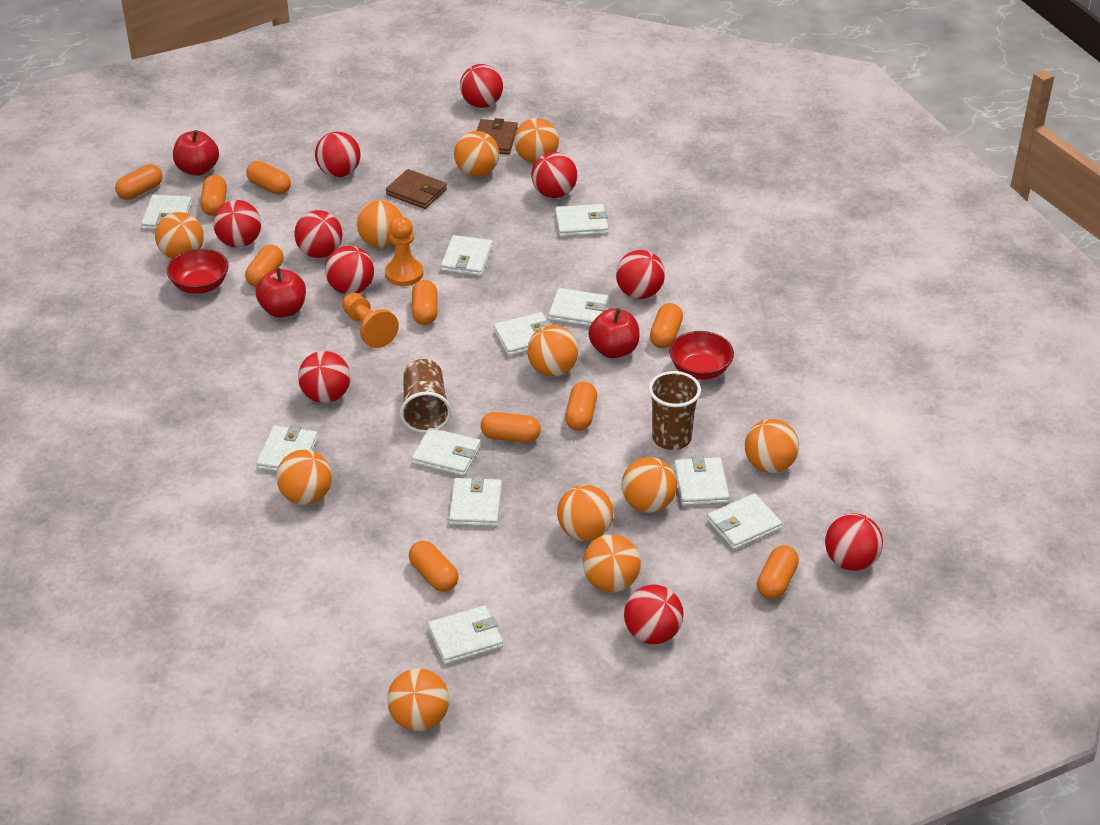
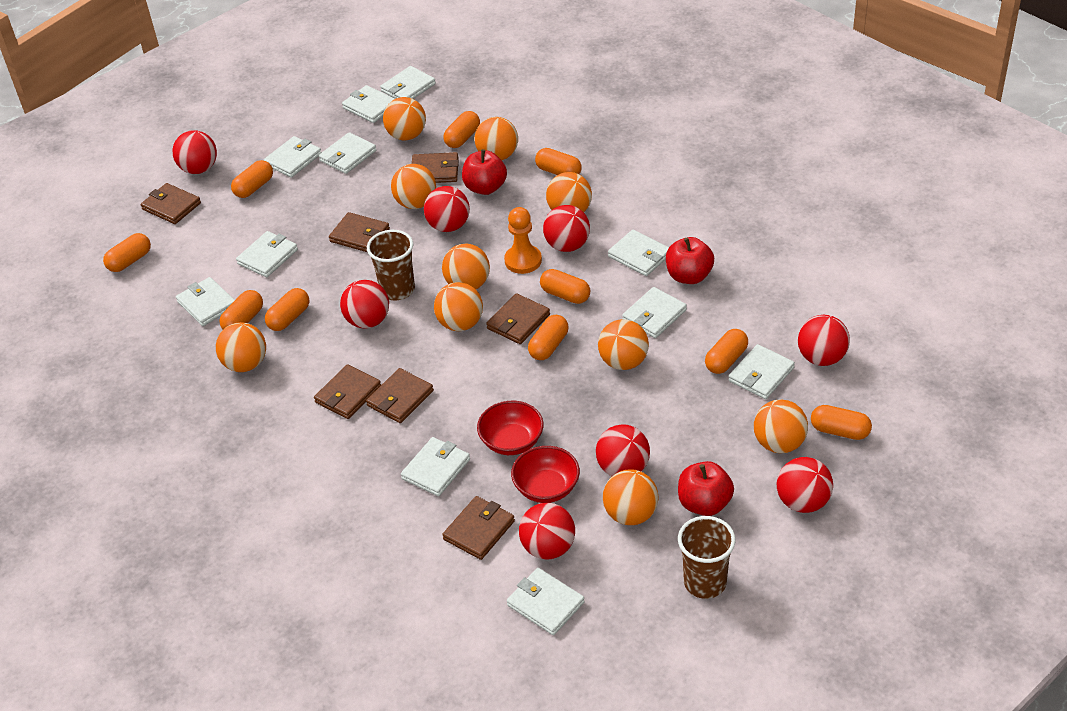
brown wallet: [386,169,447,209] [477,118,518,154] = 2 -> [141,183,201,224] [314,364,381,419] [329,212,390,252] [366,368,434,423] [412,152,459,183] [442,496,515,560] [486,293,550,344] = 7
orange ball: [155,212,204,259] [276,449,332,505] [356,200,402,247] [387,668,449,731] [454,131,499,177] [514,118,559,163] [527,325,579,376] [557,485,613,541] [583,534,641,592] [622,457,677,513] [745,419,799,473] = 11 -> [216,322,266,372] [383,97,426,140] [391,164,436,209] [434,282,483,331] [442,244,490,289] [475,117,518,160] [546,172,592,212] [598,319,649,370] [603,469,659,525] [754,399,808,453] = 10
orange pawn: [342,293,399,348] [385,216,423,286] = 2 -> [504,207,542,274] = 1
red ball: [213,200,261,248] [294,210,343,258] [298,351,351,403] [315,132,360,177] [325,246,374,295] [460,64,503,108] [531,152,577,198] [616,250,665,299] [624,584,684,644] [825,513,883,571] = 10 -> [173,130,217,174] [340,280,389,328] [424,186,470,232] [519,503,575,560] [543,205,590,252] [596,424,650,476] [777,457,833,513] [798,315,850,366] = 8

